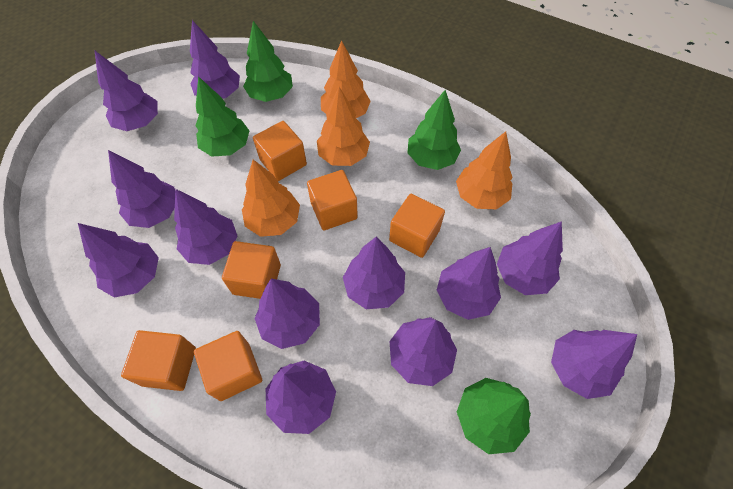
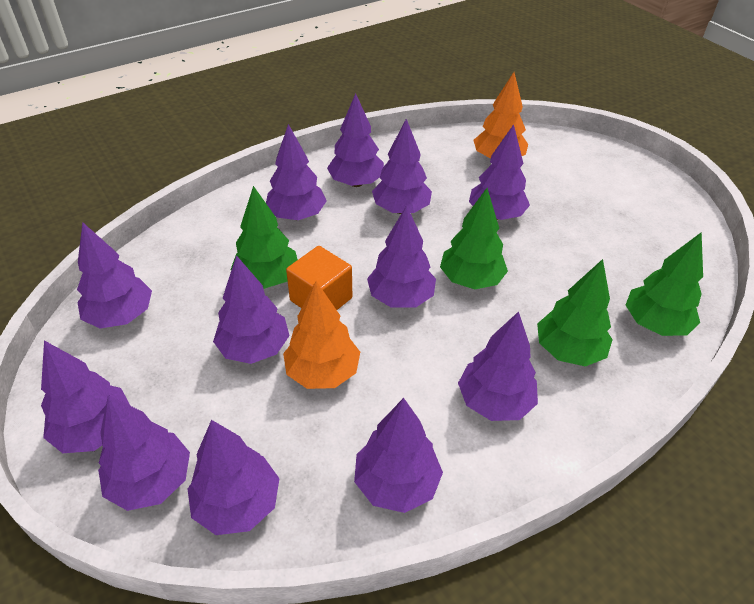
orange cube: [121,330,196,391] [194,331,262,401] [222,241,281,299] [253,121,307,181] [307,170,358,230] [389,194,445,258] = 6 -> [286,246,352,310] = 1
orange tree: [242,160,300,237] [317,87,370,166] [321,40,371,118] [456,131,512,210] = 4 -> [283,281,360,389] [473,72,528,159] = 2

